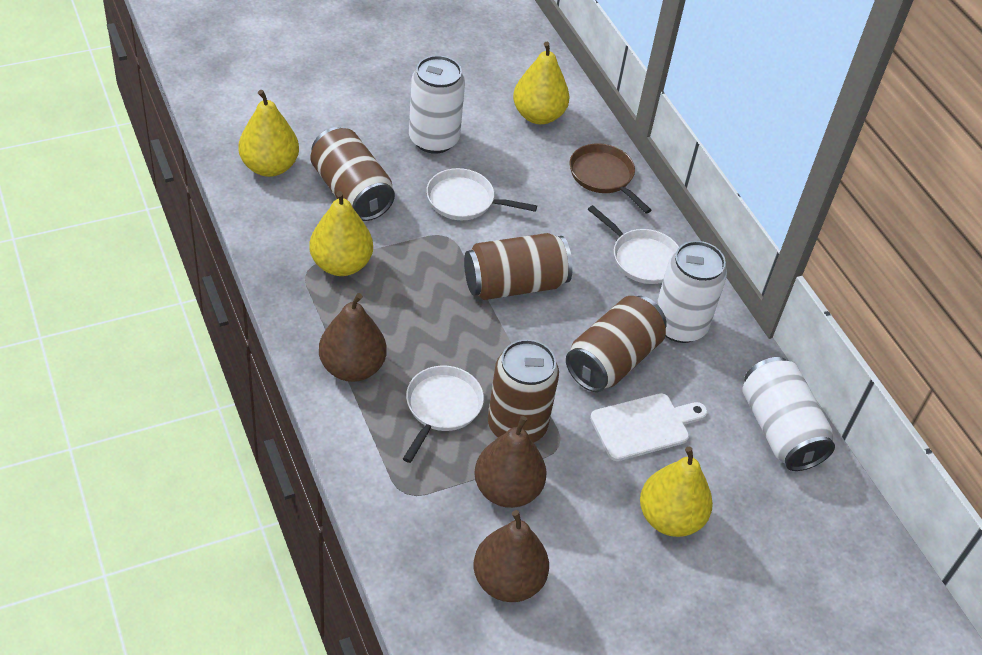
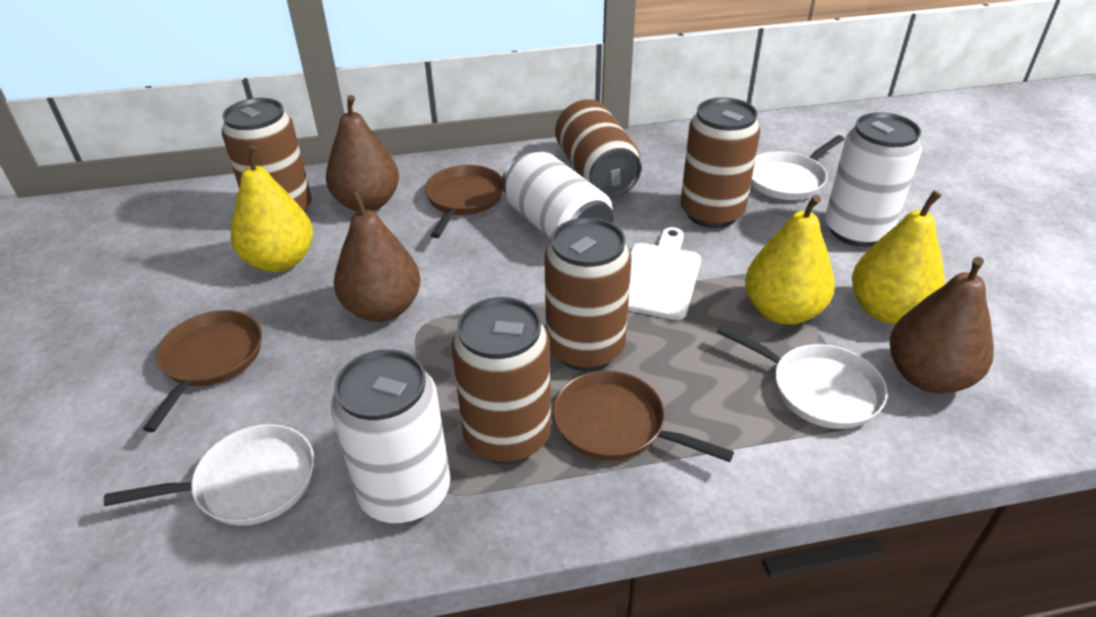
brown can: [310,127,395,221] [464,233,573,300] [488,339,559,443] [566,296,667,392] = 4 -> [222,98,312,213] [451,297,551,464] [544,218,632,371] [555,99,641,197] [680,97,760,228] = 5
brown pan: [570,143,651,213] = 1 -> [143,310,262,432] [425,165,503,238] [553,370,734,462] = 3
yellow pear: [238,90,299,177] [309,191,373,276] [513,42,570,124] [640,447,713,537] = 4 -> [231,146,313,272] [745,195,835,325] [852,190,945,324] = 3

